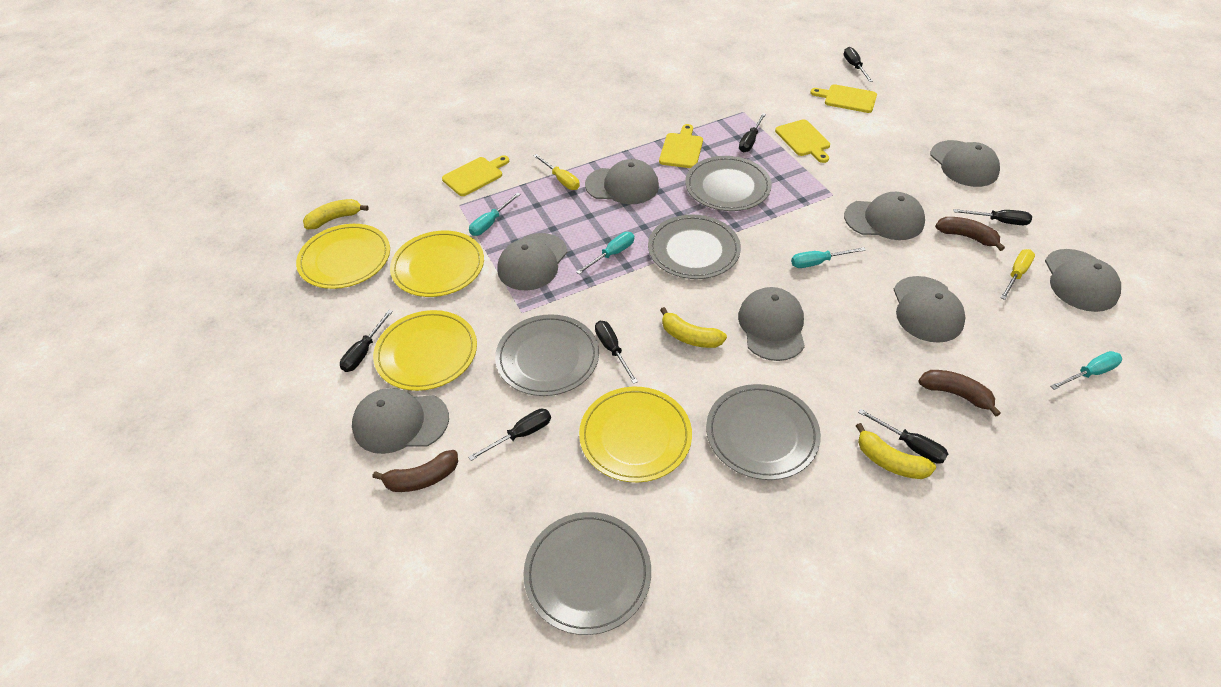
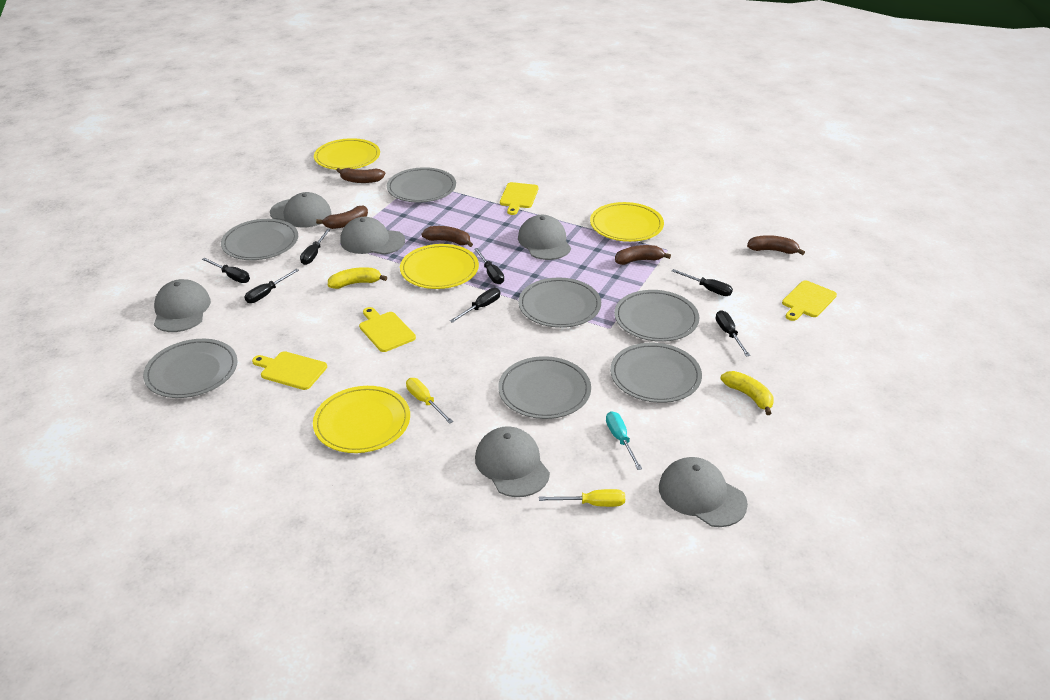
brown banana: [373,450,458,492] [918,370,1001,417] [935,217,1005,251] = 3 -> [316,206,368,229] [336,168,385,183] [421,226,473,247] [615,245,671,265] [747,235,805,255] = 5
grey cap: [352,388,449,454] [497,233,567,290] [585,159,659,204] [738,287,805,361] [844,192,925,240] [893,276,966,343] [931,140,1000,187] [1045,249,1121,312] = 8 -> [154,279,211,332] [270,192,331,227] [340,217,405,255] [475,426,550,497] [518,215,571,260] [659,457,748,527] = 6
grey plate: [495,314,599,396] [523,512,651,635] [648,215,741,279] [685,156,772,211] [706,384,821,480] = 5 -> [143,339,238,398] [221,219,298,260] [387,167,456,203] [498,356,591,419] [518,278,601,328] [610,343,702,403] [614,290,699,342] = 7
turquoise screwdriver: [469,192,521,236] [576,232,634,274] [791,247,866,268] [1050,351,1122,390] = 4 -> [606,411,642,470] = 1
yellow banana: [303,199,368,229] [660,307,727,348] [856,423,936,479] = 3 -> [328,267,387,289] [721,371,774,415] = 2

